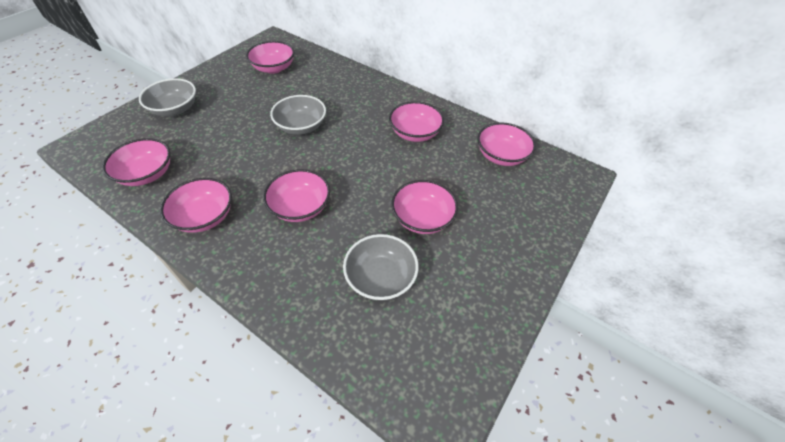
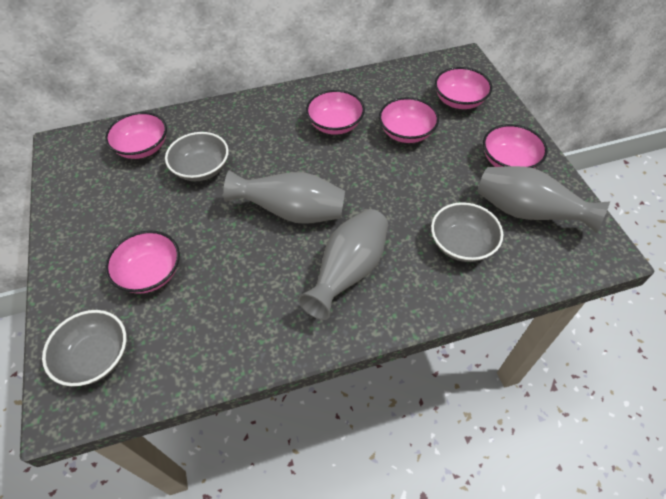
grey vase: none = 0 -> [223,170,345,224] [298,209,388,320] [478,166,610,233] = 3
pink bowl: [102,138,171,186] [160,178,232,233] [246,41,295,74] [263,169,330,222] [389,101,444,142] [391,180,458,234] [477,122,536,166] = 7 -> [105,112,167,159] [105,230,180,294] [306,90,365,135] [379,97,439,143] [435,67,492,109] [483,124,548,168] = 6

